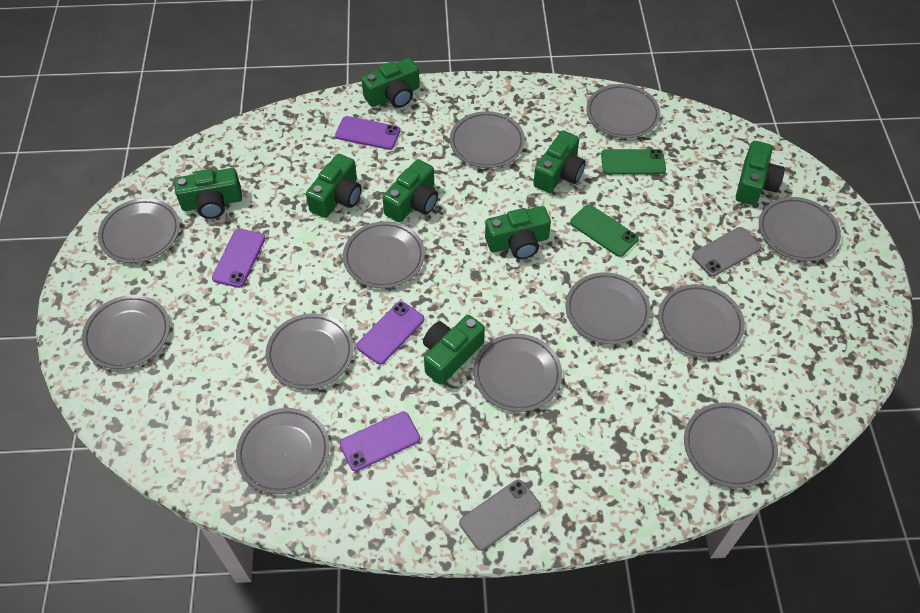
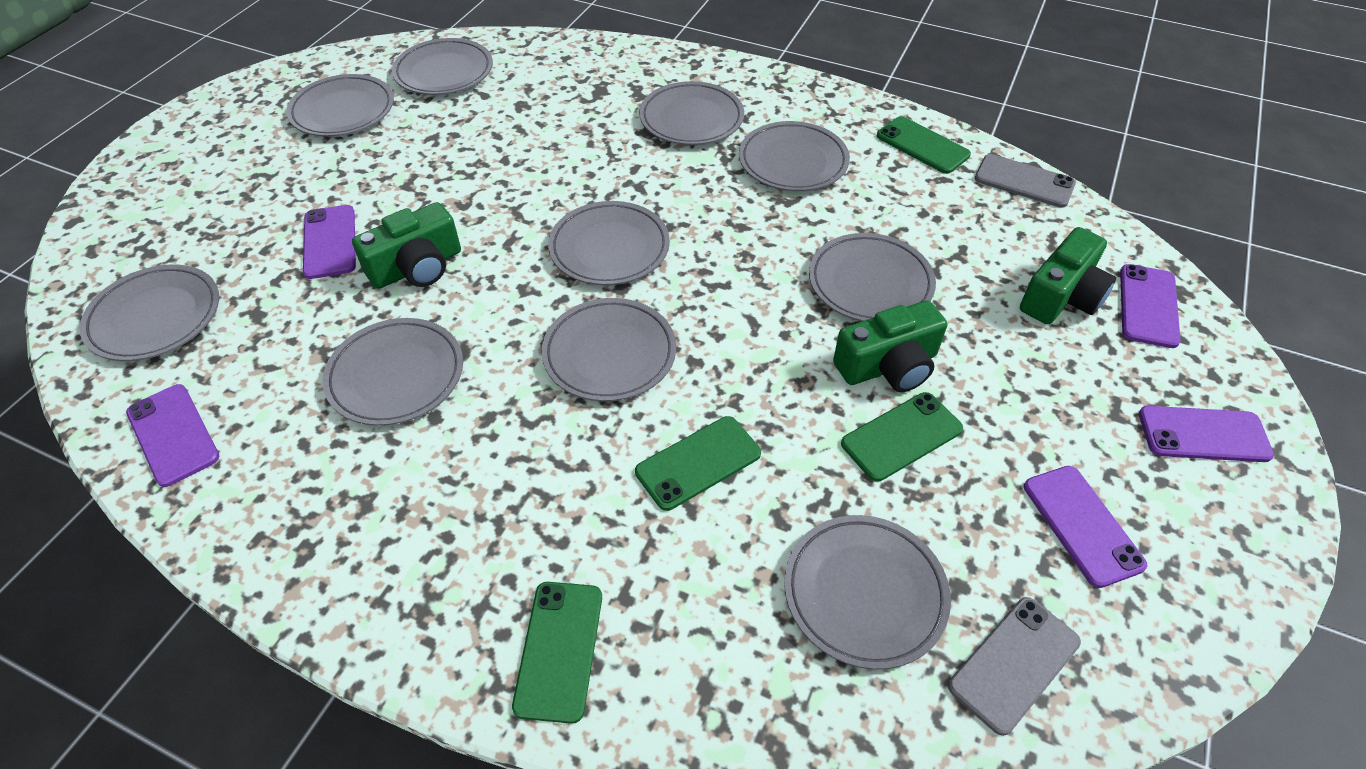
green camera: [174,168,242,219] [306,154,362,218] [361,58,419,108] [382,159,438,223] [423,315,485,385] [485,206,551,259] [533,130,586,193] [736,141,785,205] = 8 -> [352,202,461,289] [833,300,947,392] [1020,227,1116,324] = 3
green phone: [570,204,638,257] [601,149,666,175] = 2 -> [512,582,602,724] [635,416,761,511] [841,392,963,482] [877,116,971,174] = 4
grey plate: [82,295,170,369] [98,198,180,263] [236,408,330,494] [266,313,353,390] [343,221,425,288] [450,111,525,168] [473,334,562,412] [566,272,651,344] [586,84,660,138] [658,284,745,358] [684,402,778,488] [759,197,841,261] = 12 -> [79,264,219,361] [286,74,394,137] [323,318,463,426] [392,38,493,95] [541,298,676,402] [548,201,670,285] [639,81,744,145] [739,121,850,191] [784,515,951,669] [809,233,936,321] = 10
purple phone: [212,229,266,288] [335,116,400,150] [339,412,420,471] [356,301,424,365] = 4 -> [126,384,219,487] [303,205,356,279] [1024,466,1147,588] [1120,264,1181,348] [1139,406,1274,462] = 5

